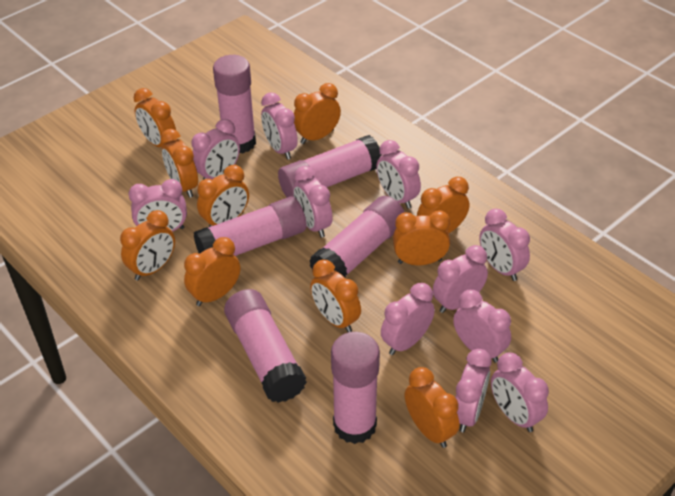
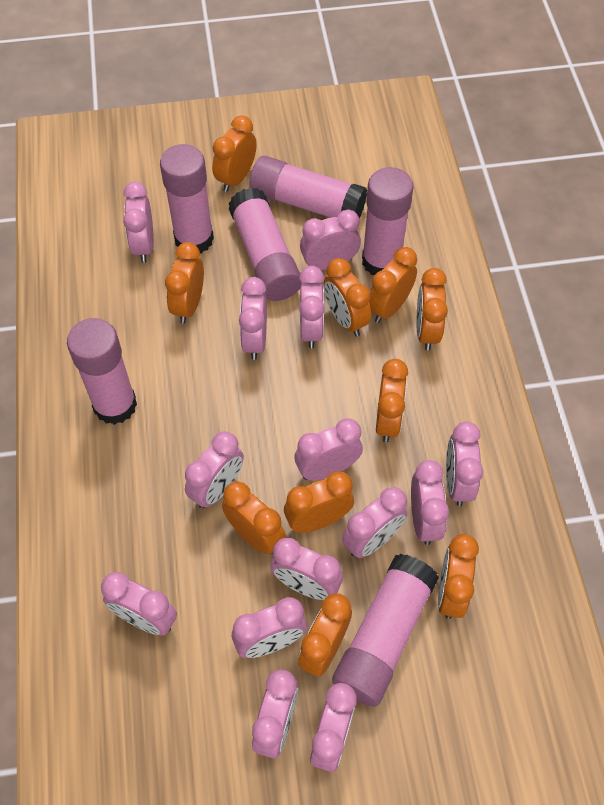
pink clock: [129,179,187,232] [191,119,240,180] [261,92,298,160] [293,166,333,238] [376,140,421,209] [381,283,435,355] [433,245,488,313] [453,290,511,363] [455,349,491,432] [479,209,530,281] [491,352,549,432] = 11 -> [101,572,177,636] [123,182,154,263] [185,432,244,509] [232,597,307,658] [239,277,267,360] [252,669,299,758] [270,538,343,600] [295,418,363,480] [299,266,325,348] [300,210,361,270] [310,683,357,772] [342,487,408,558] [411,460,449,545] [446,422,483,506] = 14

